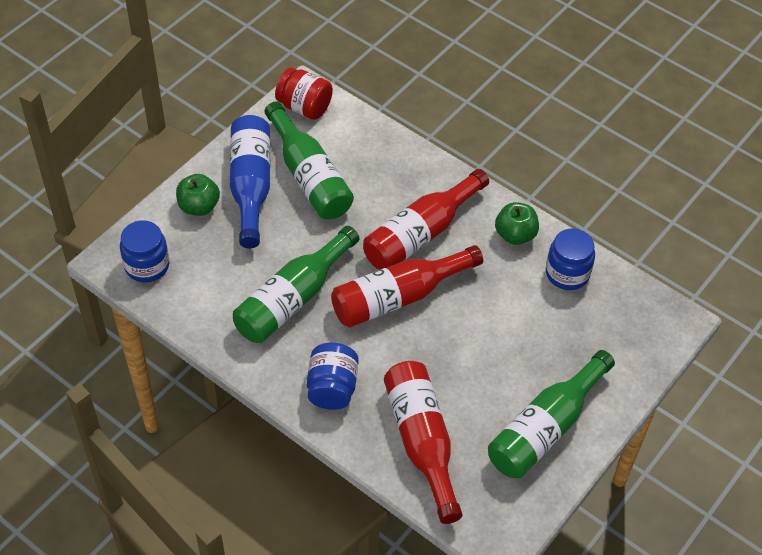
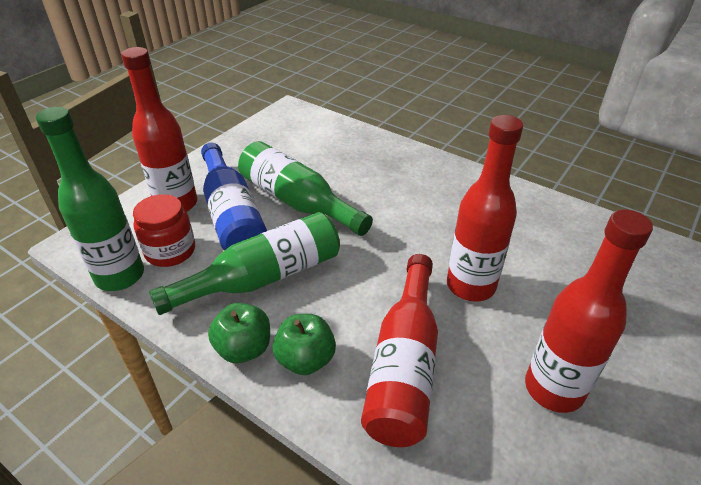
blue jar: [120,220,169,282] [307,342,359,410] [546,229,595,290] = 3 -> none = 0
red bottle: [331,245,483,327] [363,169,489,270] [384,361,463,524] = 3 -> [121,47,197,212] [361,254,438,447] [447,115,523,302] [525,209,653,413] = 4

